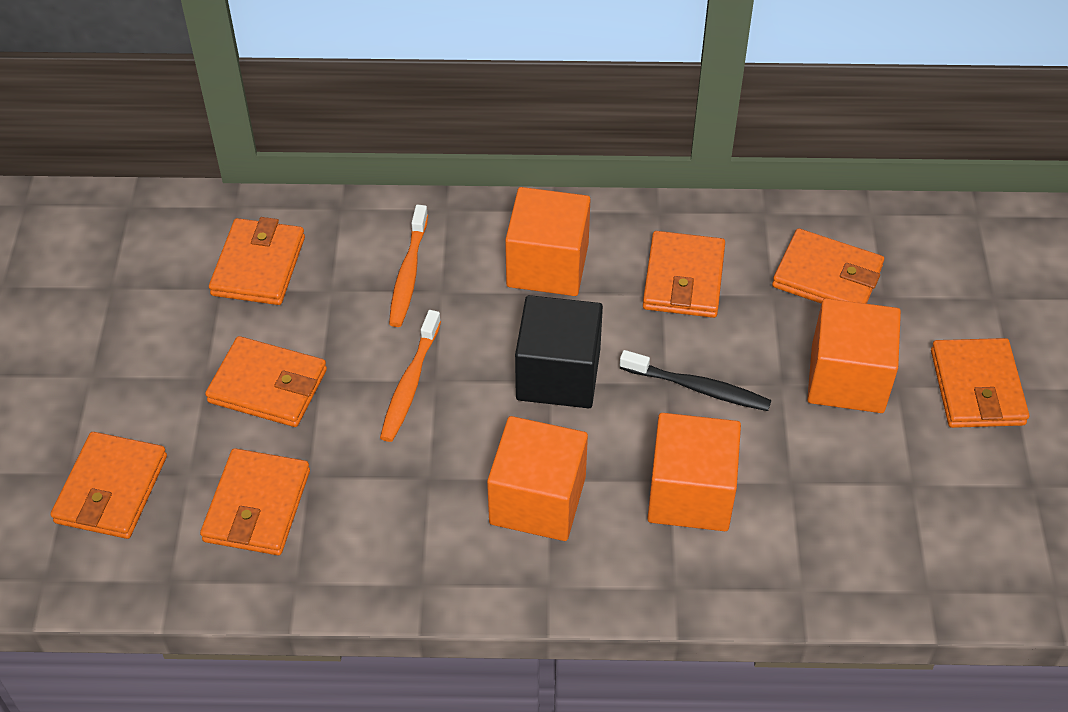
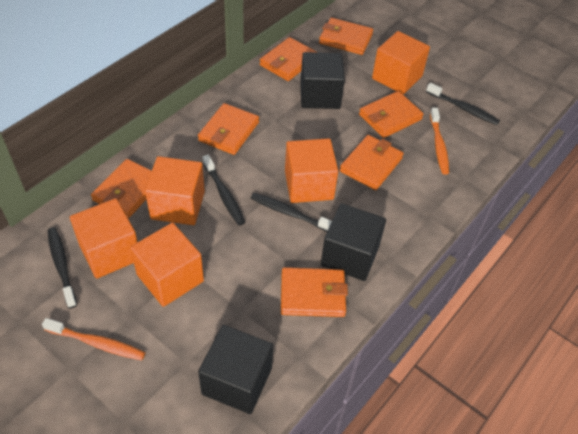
black cube: [515,295,603,408] = 1 -> [198,325,273,414] [300,52,345,109] [321,203,386,281] = 3
black toothbrush: [620,350,772,411] = 1 -> [48,227,77,309] [203,155,245,226] [251,193,332,232] [426,83,500,125] = 4
orange cube: [487,416,588,541] [505,187,590,296] [647,413,741,531] [807,298,901,413] = 4 -> [70,198,138,279] [130,223,204,307] [145,156,205,225] [285,138,338,203] [372,31,430,94] = 5

